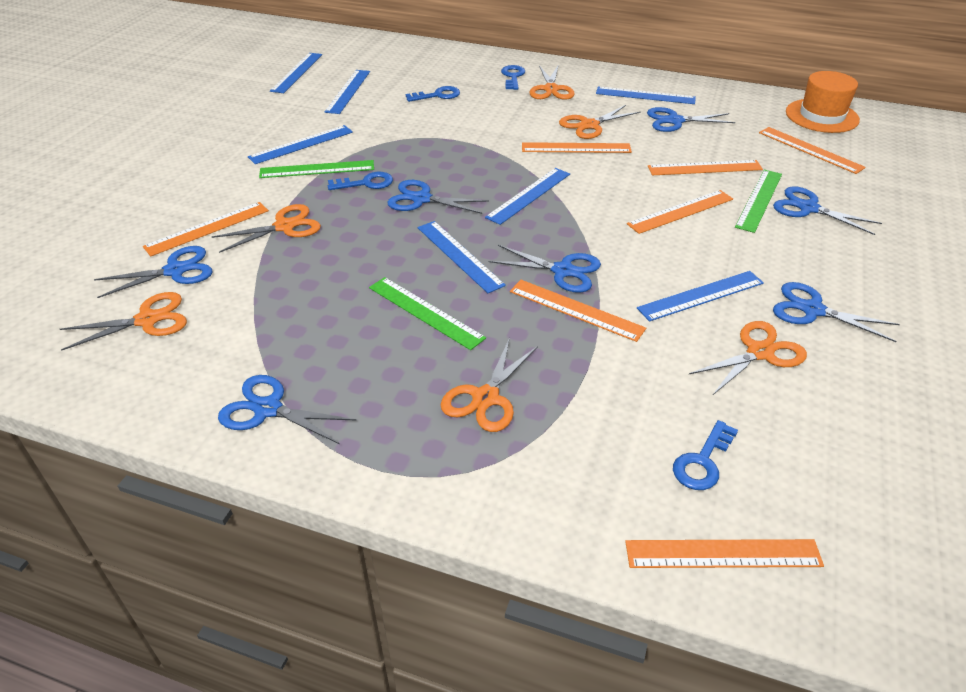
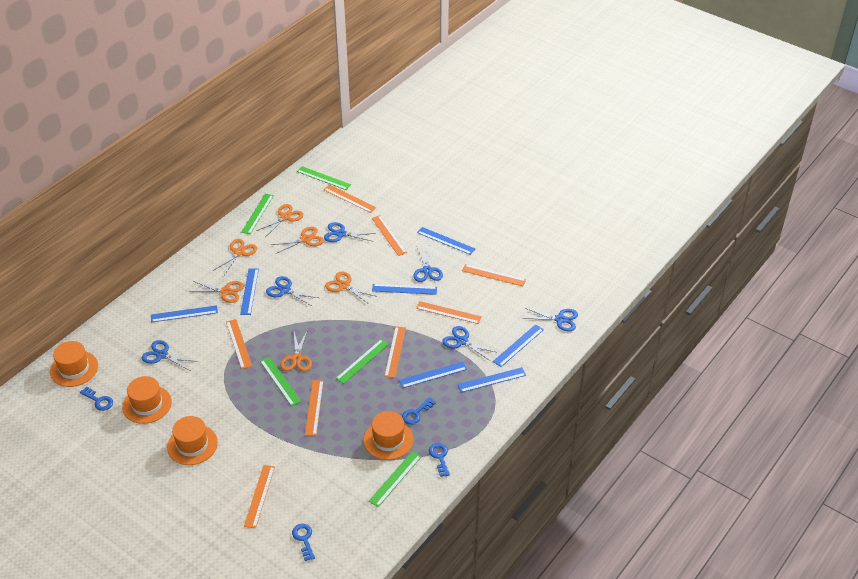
blue scissors: [94,246,213,298] [218,375,356,444] [387,180,489,214] [488,245,601,293] [647,107,736,132] [773,187,882,235] [773,282,900,342] = 7 -> [142,340,198,370] [266,276,319,306] [324,222,376,242] [413,246,443,282] [442,326,498,361] [523,308,578,332] = 6
green ruler: [259,160,374,178] [369,277,486,350] [735,170,782,233] = 3 -> [241,194,274,234] [260,357,301,406] [297,166,351,190] [335,339,389,384] [369,451,421,507] = 5
orange hat: [786,71,860,133] = 1 -> [50,341,98,387] [122,376,172,424] [167,416,218,465] [364,411,414,460] = 4
orange ruler: [143,202,269,256] [510,280,646,342] [522,142,632,153] [625,539,824,568] [627,190,733,234] [648,160,763,175] [759,127,866,174] = 7 -> [226,319,252,369] [244,465,275,528] [305,380,324,436] [324,184,376,213] [372,215,407,256] [384,326,406,378] [416,301,482,324] [462,264,526,286] = 8

